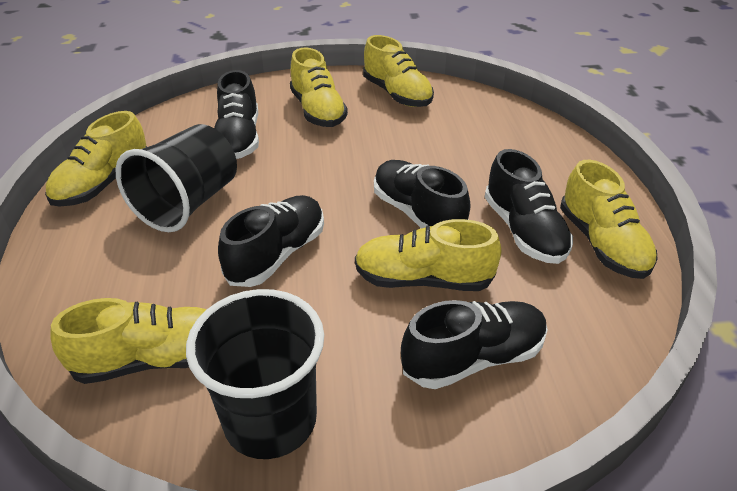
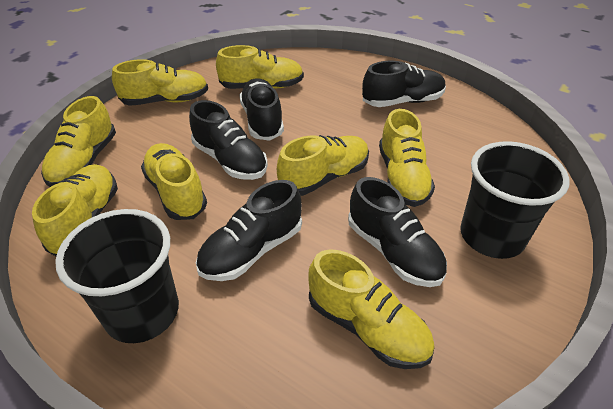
yellow shoe: [45,111,147,206] [50,298,207,384] [290,47,348,127] [355,219,501,291] [363,35,434,107] [560,160,658,279] = 6 -> [32,164,118,256] [41,96,116,187] [112,59,208,106] [141,143,207,220] [216,45,304,89] [277,135,369,196] [309,249,434,369] [379,109,435,207] = 8

